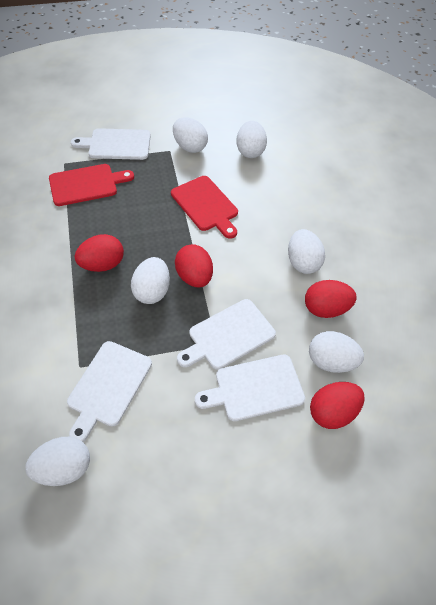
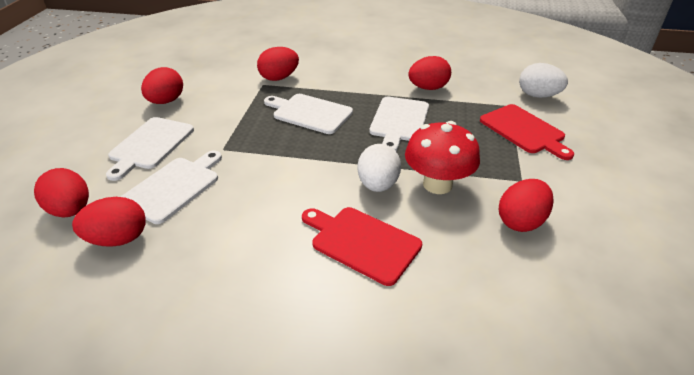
red egg: [75,234,124,272] [175,244,213,287] [305,280,357,318] [310,382,365,429] = 4 -> [34,168,89,218] [72,197,146,247] [141,67,183,104] [257,47,299,81] [408,56,451,90] [499,179,554,232] = 6
red mushroom: none = 0 -> [405,121,480,194] = 1
white egg: [25,437,90,486] [131,257,170,304] [173,117,208,153] [236,121,267,158] [288,229,325,274] [309,331,364,373] = 6 -> [357,144,401,192] [519,63,568,98] = 2

